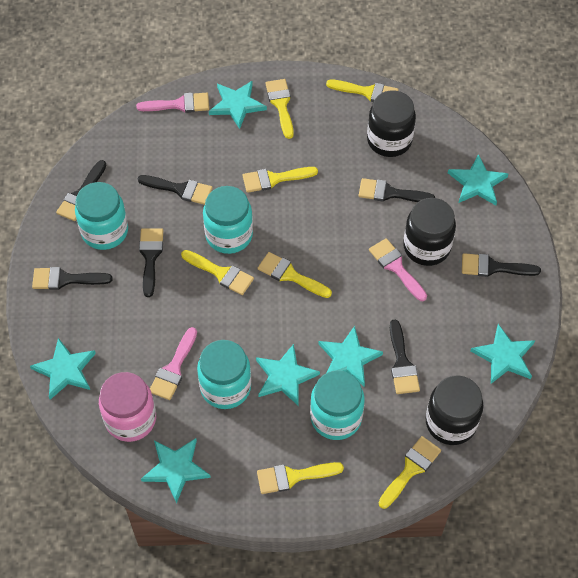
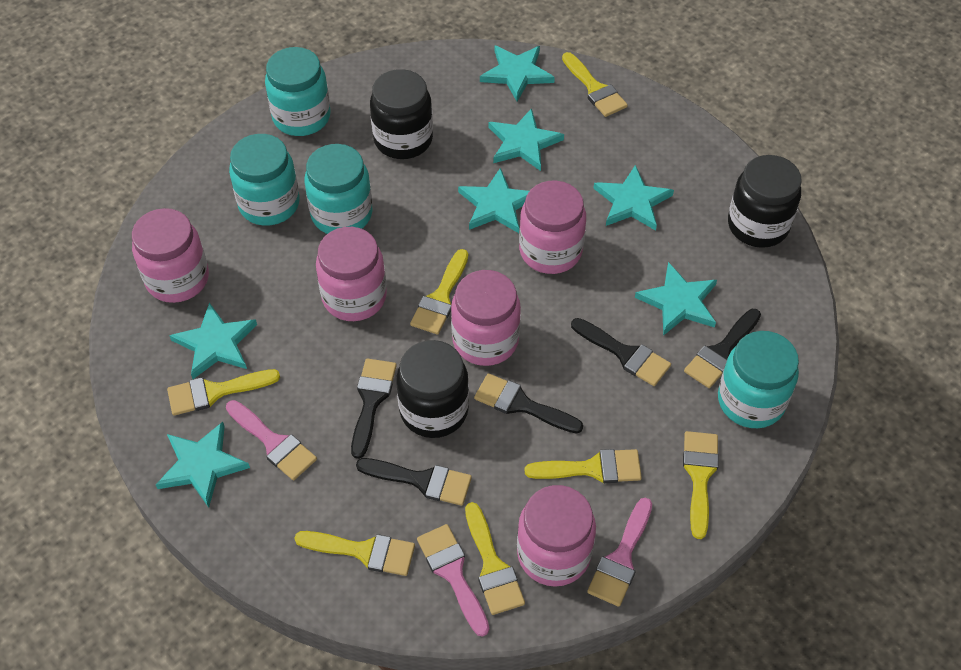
black brush: [32,267,113,290] [56,160,106,221] [138,175,213,205] [139,228,163,297] [359,178,435,202] [390,319,420,394] [462,253,541,277] = 7 -> [351,358,397,459] [356,458,472,506] [474,373,583,434] [571,318,671,386] [684,309,761,388] = 5
pink jar: [99,372,156,442] = 1 -> [132,208,209,303] [316,227,387,321] [451,270,521,366] [517,485,596,587] [519,181,586,274] = 5

